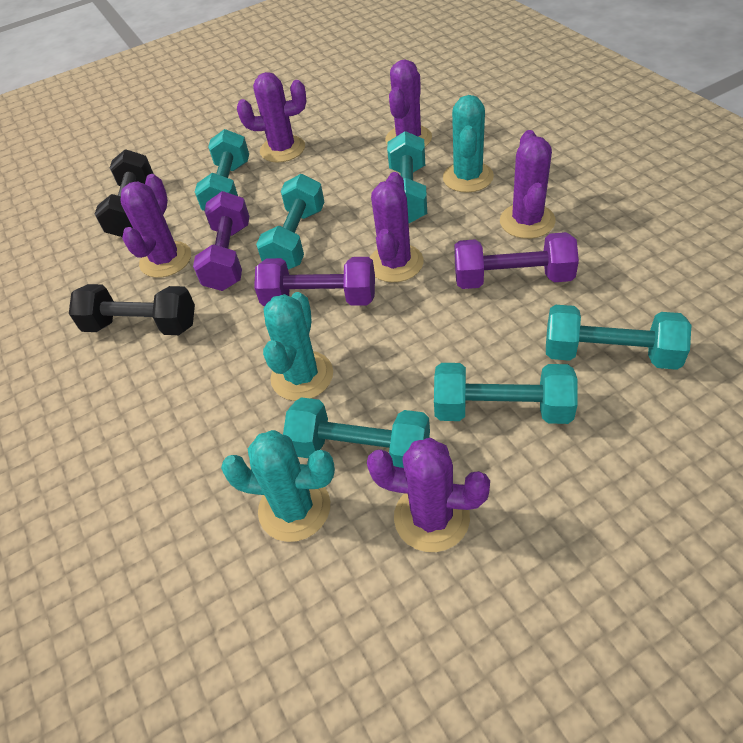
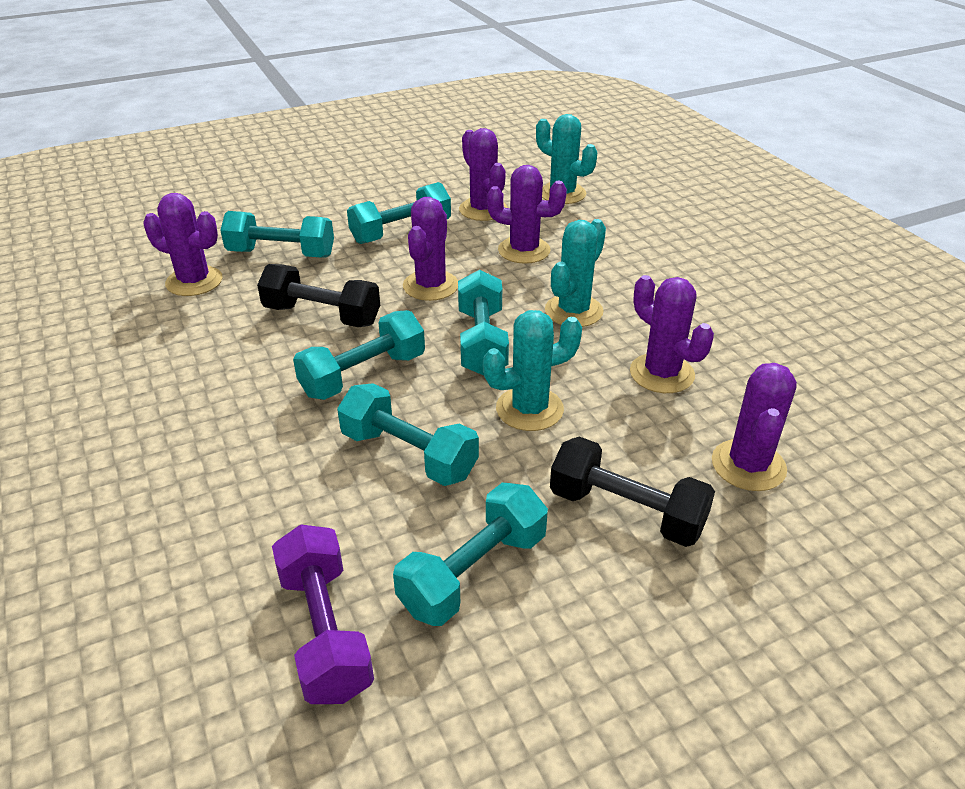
purple dumbbell: [193,191,249,291] [254,257,375,306] [454,232,579,289] = 3 -> [272,524,374,704] = 1

